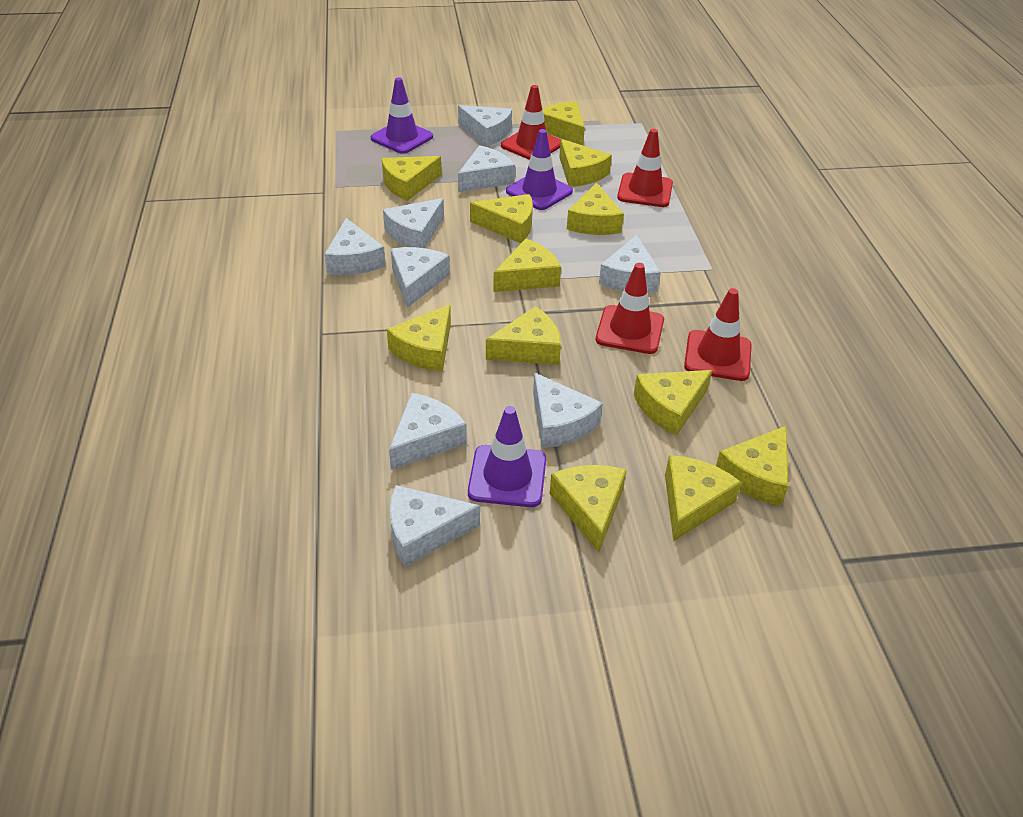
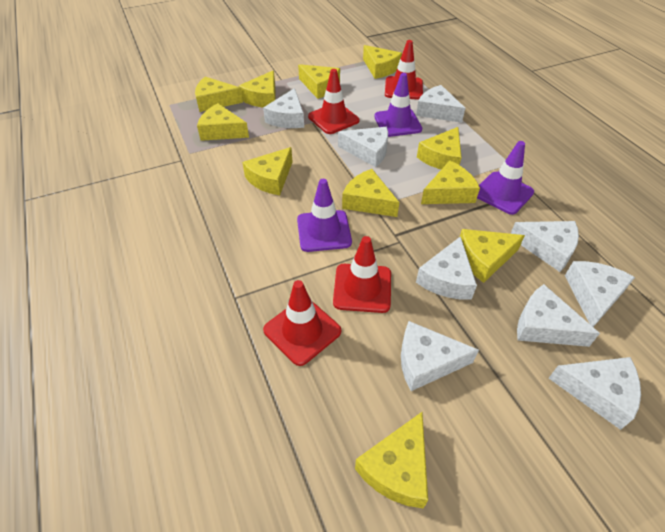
yellow cheese: [382,156,441,201] [387,305,451,372] [470,194,533,243] [486,306,561,365] [493,238,561,292] [543,101,585,145] [550,465,627,552] [559,139,612,187] [567,182,624,235] [634,370,712,436] [665,455,741,541] [716,426,788,506] = 12 -> [195,77,243,112] [197,103,249,141] [239,70,276,107] [242,147,293,195] [298,64,340,99] [342,169,399,217] [355,412,428,509] [363,45,402,79] [417,127,462,169] [421,160,480,204] [460,229,525,283] = 11

